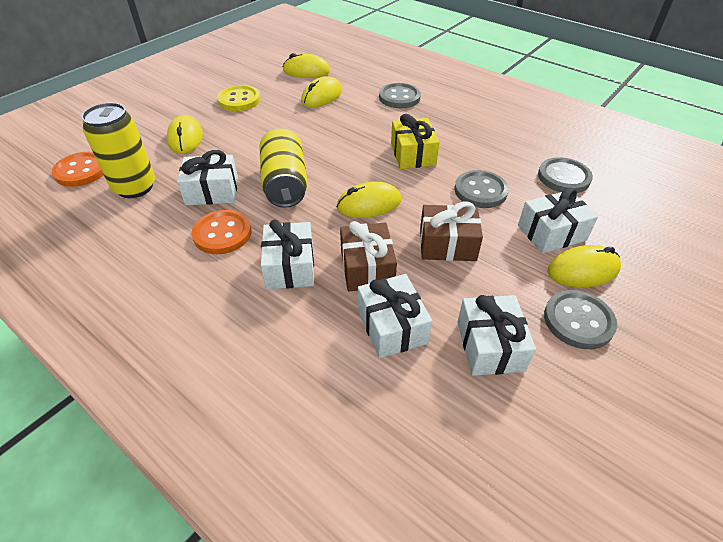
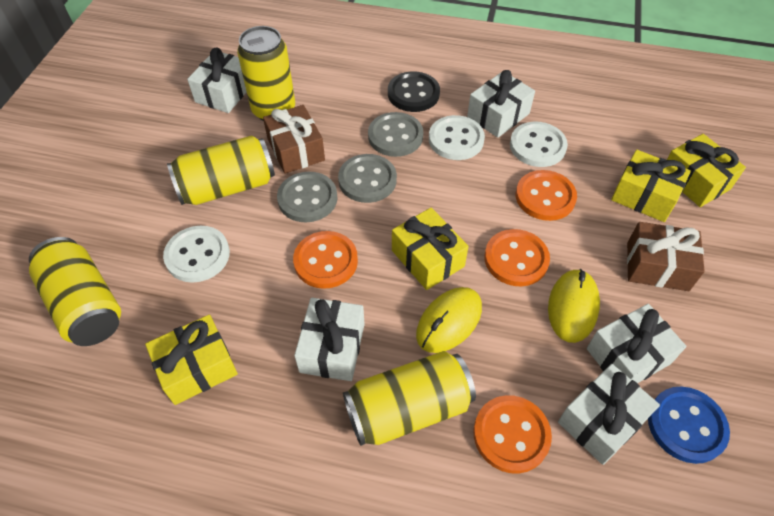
black button: none = 0 -> [388,72,440,112] = 1
blue button: none = 0 -> [648,386,730,464] = 1
grey button: [379,83,421,108] [455,170,509,208] [538,157,593,193] [544,290,617,349] = 4 -> [277,172,337,222] [338,154,397,203] [368,112,423,157] = 3
orange button: [52,152,103,187] [192,210,251,254] = 2 -> [293,231,358,289] [473,395,552,474] [484,229,550,286] [516,170,577,221] = 4
white button: none = 0 -> [163,226,230,283] [429,115,485,160] [510,122,568,167] = 3
yellow button: [217,85,261,111] = 1 -> none = 0
yellow can: [81,102,155,198] [259,128,308,208] = 2 -> [29,237,121,346] [167,135,275,205] [237,26,295,121] [343,351,476,446] = 4
yellow gift: [391,114,440,169] = 1 -> [145,315,238,405] [392,208,469,290] [611,150,691,222] [667,134,746,207] = 4
yellow mouse: [167,115,203,154] [283,53,330,78] [301,76,342,107] [336,181,401,218] [547,245,621,288] = 5 -> [416,287,482,353] [548,269,600,343] = 2

